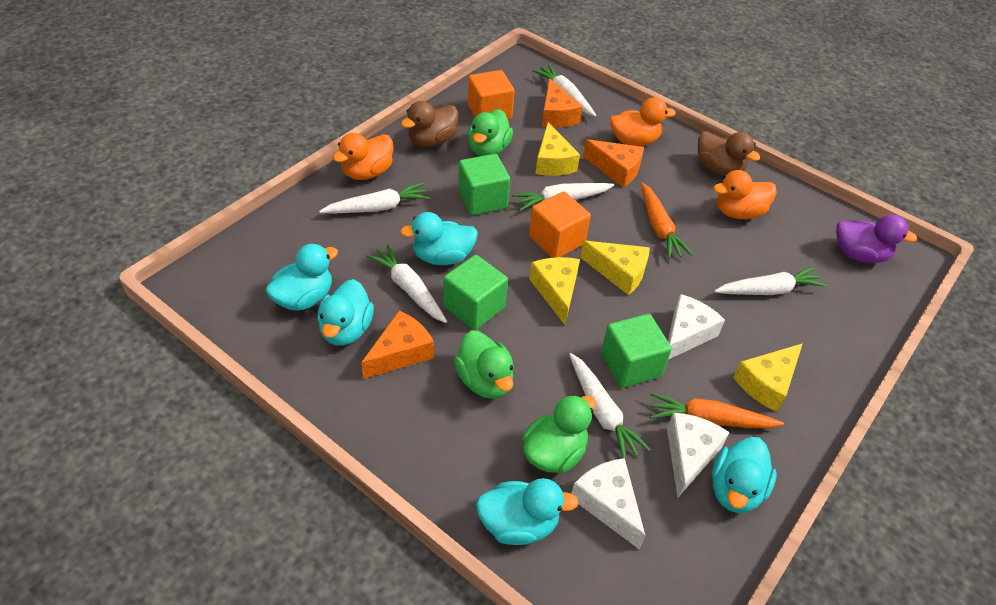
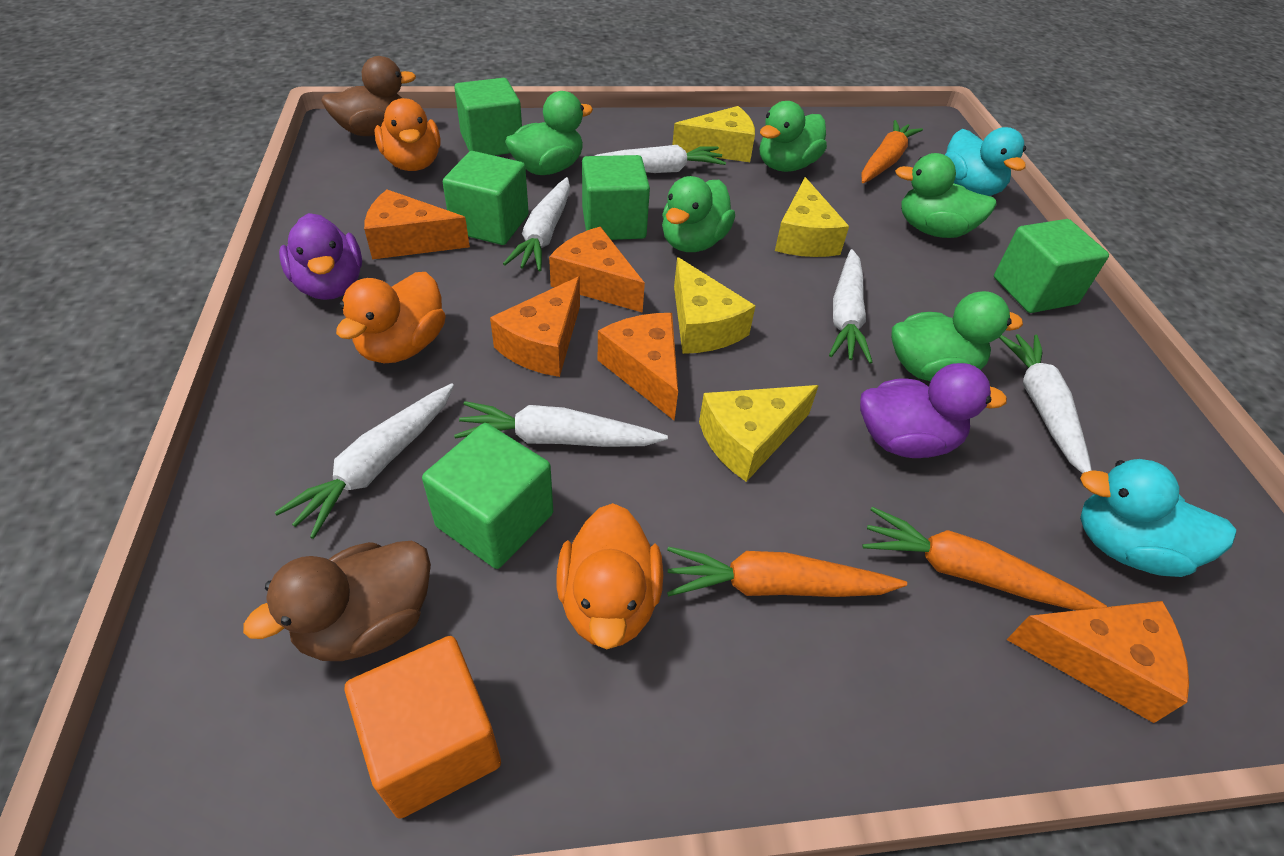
green cube: [443,255,508,330] [458,154,510,215] [601,314,672,388] = 3 -> [422,423,553,569] [443,151,529,245] [454,78,522,156] [582,155,650,240] [994,219,1109,313] = 5
green duck: [454,330,514,399] [468,109,513,156] [522,394,596,473] = 3 -> [505,91,593,175] [662,176,735,252] [760,101,827,172] [891,291,1023,382] [895,153,997,238] = 5
orange carrot: [641,182,693,259] [650,393,784,429] = 2 -> [667,547,907,597] [861,120,923,183] [862,507,1107,610] = 3
orange cheese: [361,310,434,379] [542,78,583,128] [583,139,644,187] = 3 -> [364,190,470,259] [490,277,580,377] [549,227,645,313] [598,313,678,420] [1006,601,1189,723] = 5
orange cube: [468,70,515,120] [529,191,591,258] = 2 -> [344,636,501,819] = 1
purple duck: [836,215,917,263] = 1 -> [279,213,362,300] [860,363,1007,458] = 2
turquoise duck: [265,244,338,311] [317,279,374,346] [400,212,478,265] [476,478,579,545] [712,437,777,513] = 5 -> [945,127,1026,196] [1080,459,1236,577] = 2
white cheese: [571,458,646,550] [667,413,730,498] [668,294,725,360] = 3 -> none = 0

